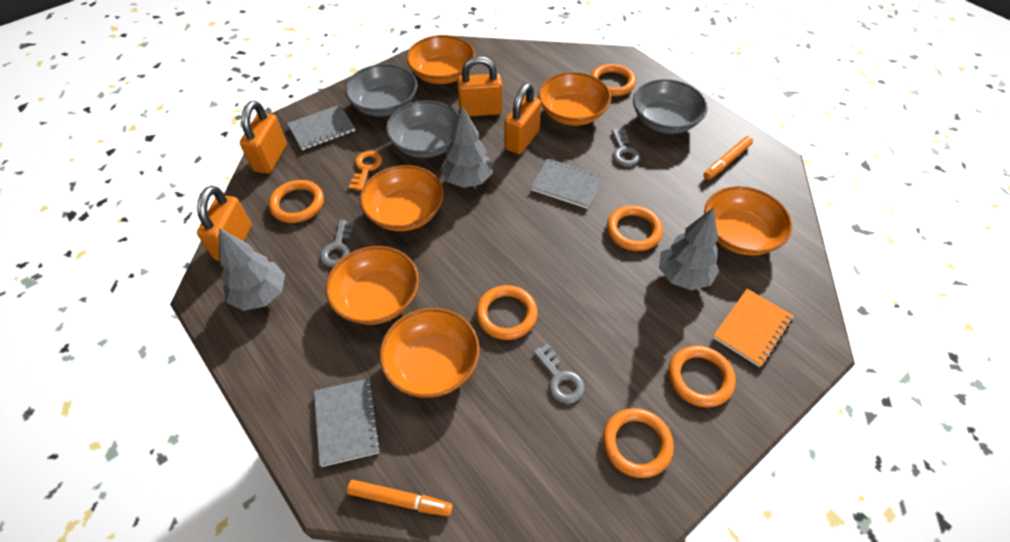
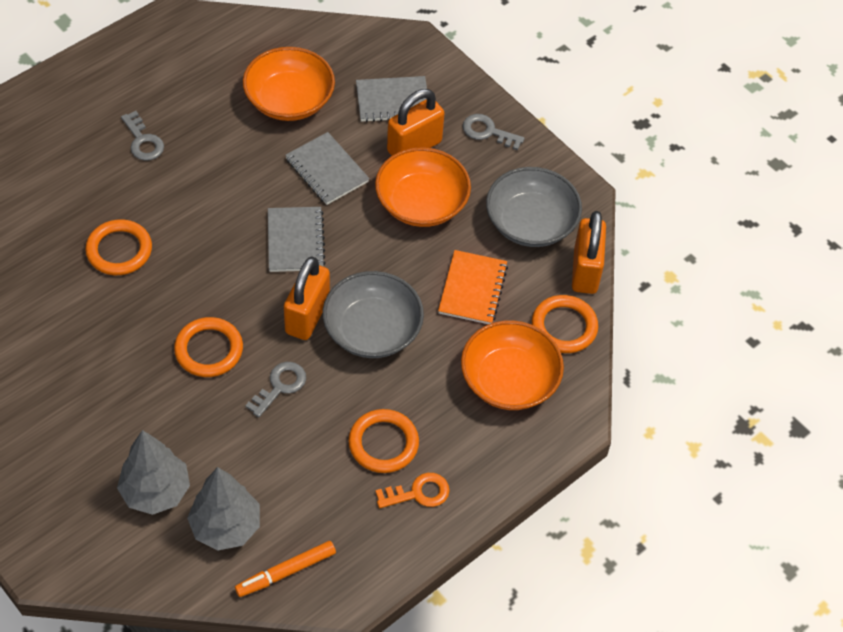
grey bowl: [345,64,418,117] [386,100,459,158] [633,79,708,134] = 3 -> [322,271,424,358] [486,167,582,247] = 2
grey tree: [219,228,285,311] [440,106,493,188] [659,207,719,290] = 3 -> [117,430,190,515] [187,467,260,551] = 2
orange bowl: [326,246,419,325] [360,165,444,231] [379,308,480,398] [406,35,475,84] [538,72,611,126] [704,186,792,256] = 6 -> [243,47,335,121] [375,147,471,227] [461,320,564,410] = 3
orange marker: [347,480,453,516] [704,136,753,180] = 2 -> [235,541,336,597] = 1
orange padlock: [197,186,251,261] [240,101,287,174] [457,56,502,117] [505,83,541,154] = 4 -> [284,256,330,340] [387,89,444,156] [572,211,606,294] = 3
orange ring: [269,180,324,223] [476,285,538,340] [591,64,636,96] [603,408,674,478] [607,205,663,251] [668,345,736,407] = 6 -> [85,219,152,275] [174,317,243,377] [348,409,419,473] [532,295,598,353] = 4

